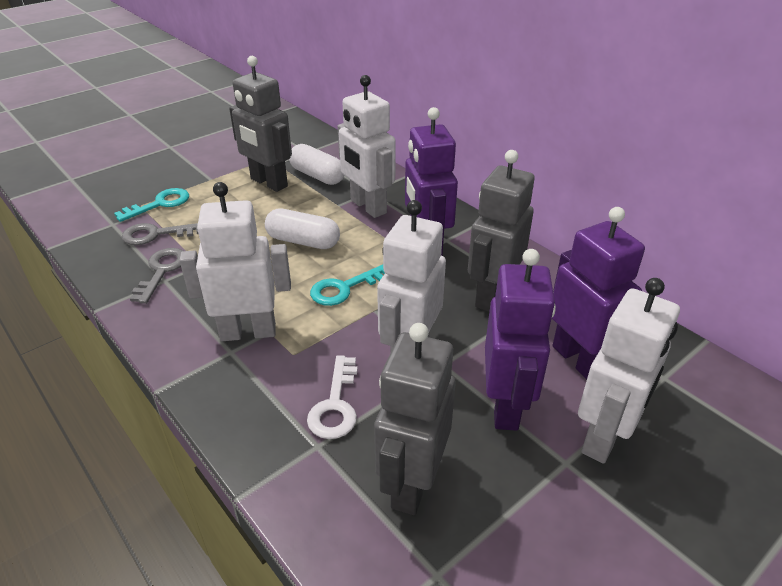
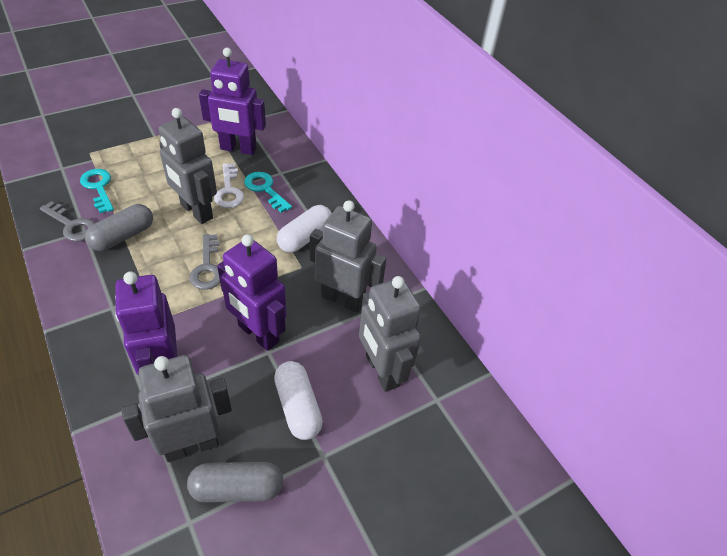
grey capsule: none = 0 -> [85,204,153,251] [187,462,283,503] = 2
grey robot: [229,56,292,192] [374,323,456,515] [468,150,535,312] = 3 -> [121,355,232,462] [159,108,217,224] [310,200,386,313] [359,276,421,392] = 4
white robot: [179,182,291,341] [338,75,396,218] [377,200,446,353] [578,278,680,464] = 4 -> none = 0

